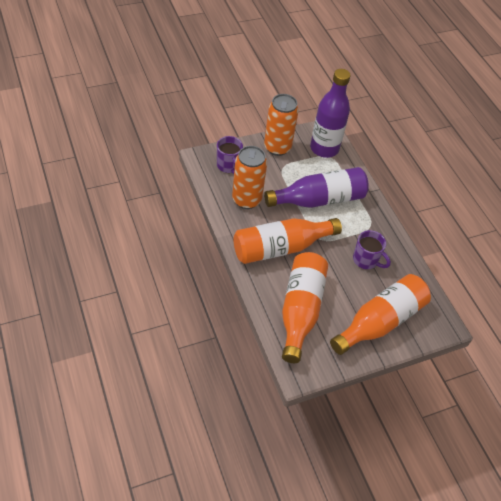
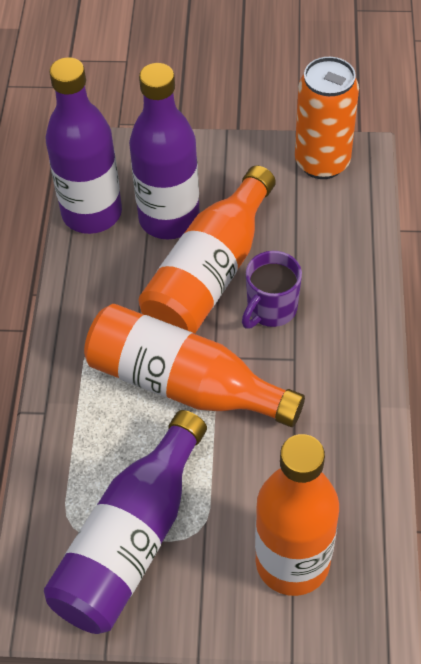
orange can: [232,146,267,209] [264,94,299,156] = 2 -> [295,57,359,179] = 1
purple bottle: [264,167,369,208] [310,69,351,158] = 2 -> [44,410,207,634] [46,57,122,234] [129,63,200,239] = 3
purple mug: [217,136,243,174] [353,230,391,269] = 2 -> [242,251,302,329] = 1

